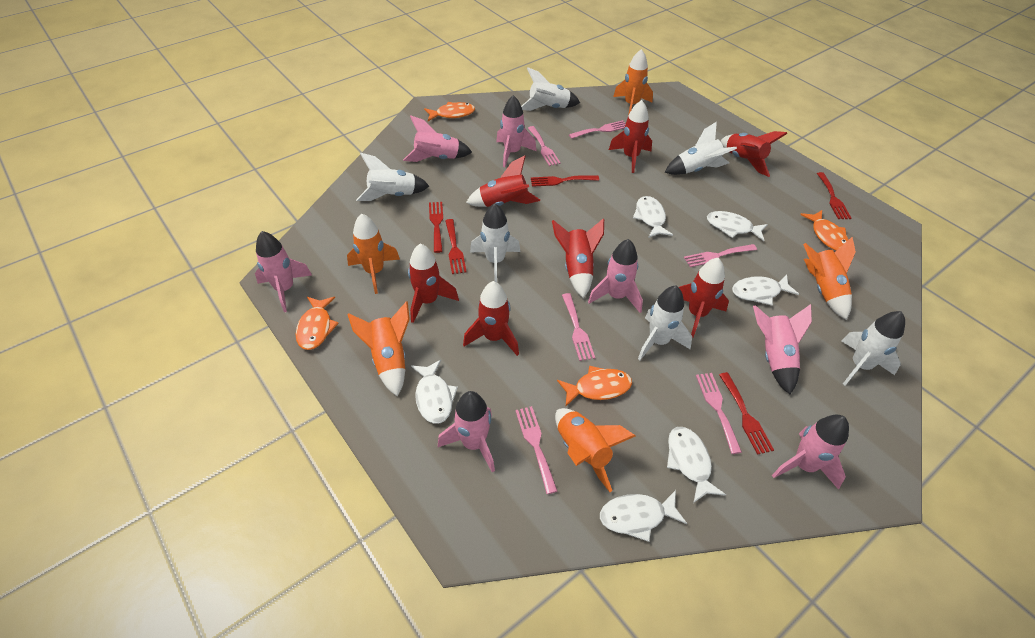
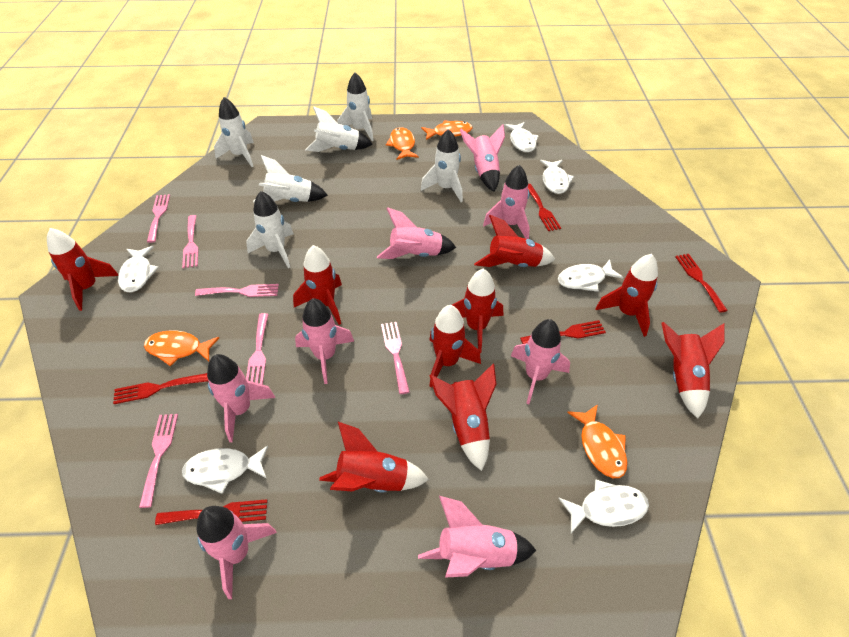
orange rocket: [347,214,400,294] [347,301,410,397] [555,408,635,492] [613,49,653,115] [803,237,856,320] = 5 -> none = 0
pink rocket: [255,231,312,312] [403,115,472,162] [438,391,495,472] [496,95,537,167] [588,239,643,313] [753,304,812,394] [772,415,849,490] = 7 -> [196,506,277,599] [207,354,275,442] [295,298,354,384] [377,207,456,259] [418,496,536,578] [460,124,505,191] [483,165,530,239] [511,319,570,404] = 8
red rocket: [408,244,459,323] [463,281,519,356] [466,156,540,207] [552,218,604,298] [609,100,652,173] [679,258,729,338] [721,131,787,177] = 7 -> [47,228,118,311] [293,245,342,325] [319,422,429,493] [429,305,481,387] [429,364,496,471] [452,269,503,353] [474,215,555,267] [596,254,658,337] [661,322,725,419] = 9

